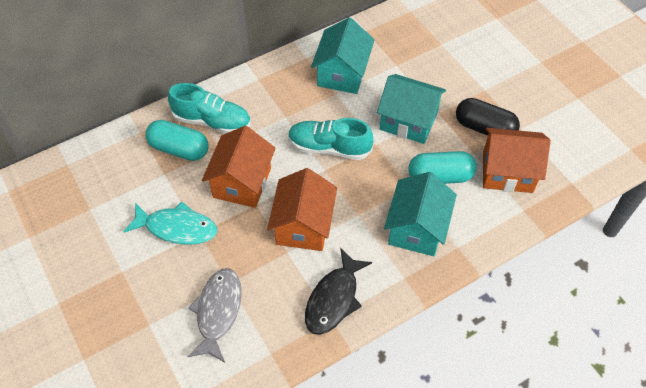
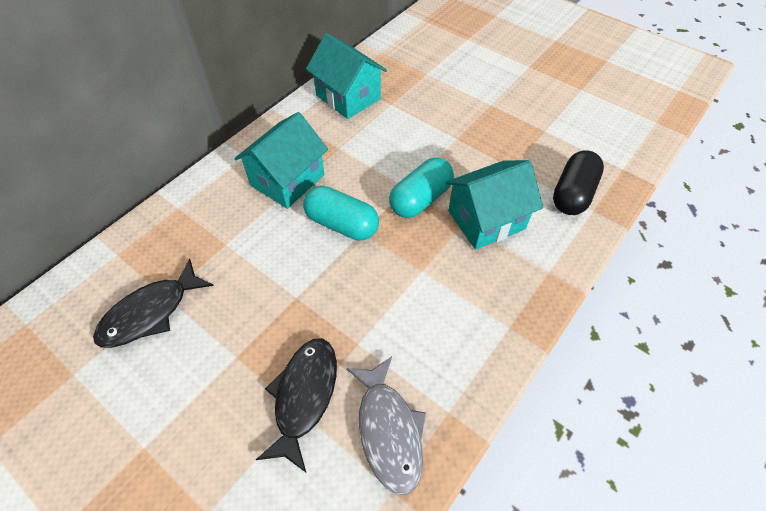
black fish: [305,248,372,335] = 1 -> [93,258,214,348] [256,338,337,472] = 2
orange house: [202,126,276,208] [267,168,337,251] [483,128,551,193] = 3 -> none = 0
turquoise fish: [123,202,217,245] = 1 -> none = 0
turquoise shoe: [168,83,251,134] [288,118,373,160] = 2 -> none = 0

